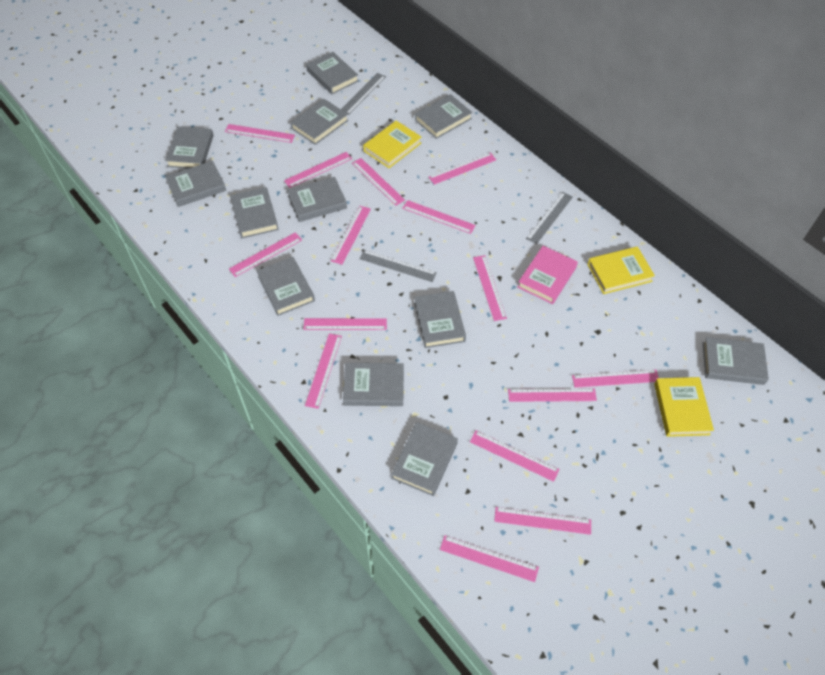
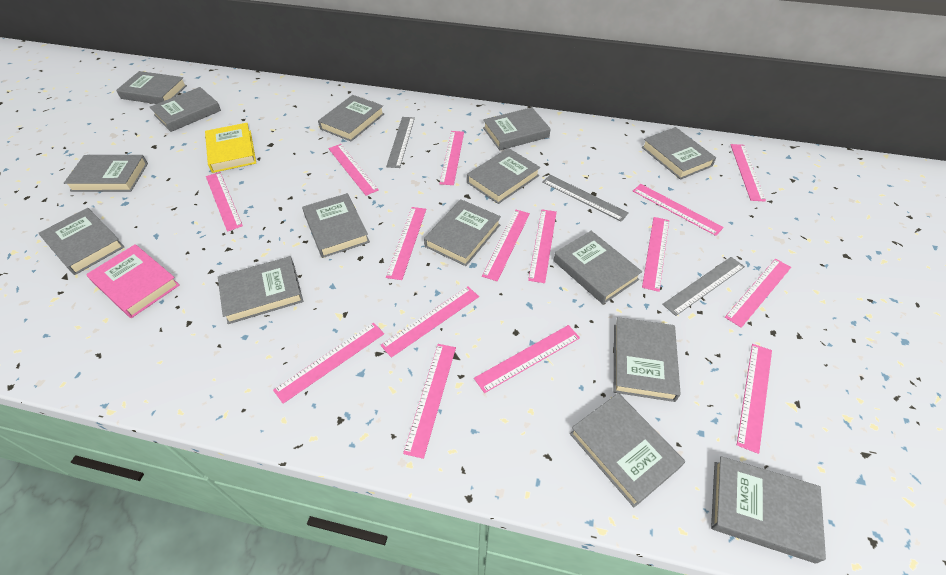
grey book: [165,127,214,169] [165,161,226,207] [230,187,279,238] [256,257,315,316] [287,177,347,222] [290,99,348,145] [306,52,359,94] [343,363,404,406] [391,422,458,496] [414,291,466,348] [415,94,472,139] [703,337,769,385] = 12 -> [39,208,124,275] [64,155,148,192] [116,71,187,104] [150,87,221,132] [218,256,303,324] [302,193,370,258] [318,95,384,141] [424,199,501,266] [467,148,540,204] [483,107,551,150] [553,231,642,304] [570,393,685,507] [614,317,681,402] [642,127,716,180] [711,456,826,564] = 15
yellow book: [363,121,421,168] [587,246,655,294] [654,377,714,437] = 3 -> [205,123,256,173] = 1

